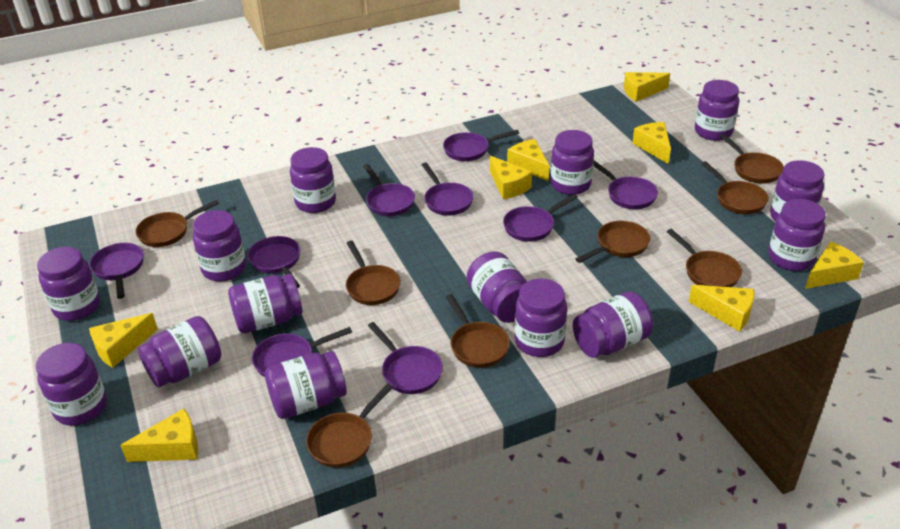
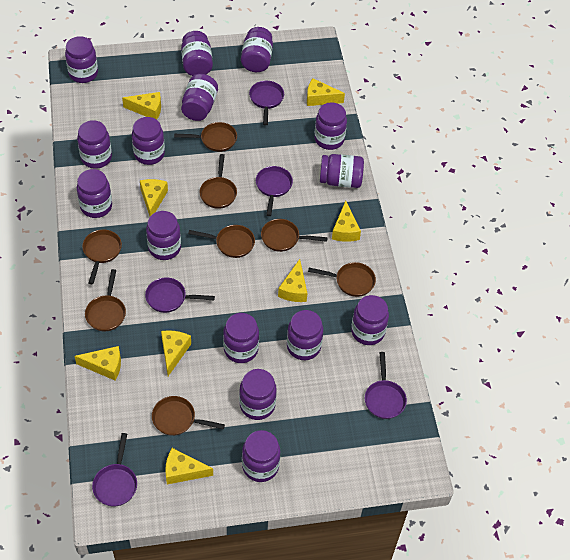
purple jar: [36,343,107,426] [37,247,100,321] [138,316,221,387] [193,210,246,282] [228,274,302,333] [265,351,347,419] [290,147,336,213] [467,251,527,323] [515,278,567,357] [551,130,594,195] [573,292,653,358] [695,80,739,141] [768,199,826,271] [770,160,825,222] = 14 -> [65,36,98,83] [77,120,112,169] [77,169,112,218] [132,117,165,165] [146,211,181,260] [181,31,213,76] [181,74,218,121] [223,313,259,363] [239,369,277,420] [241,27,273,72] [242,430,280,482] [287,310,323,360] [314,102,347,150] [320,154,364,188] [351,295,389,345] = 15
purple pan: [89,243,144,299] [247,236,301,288] [252,327,352,377] [363,164,415,216] [368,322,443,394] [422,162,473,216] [443,130,519,161] [503,194,578,242] [593,160,658,209] = 9 -> [92,433,137,507] [145,277,215,313] [249,81,284,125] [256,166,293,216] [365,352,407,419] = 5

